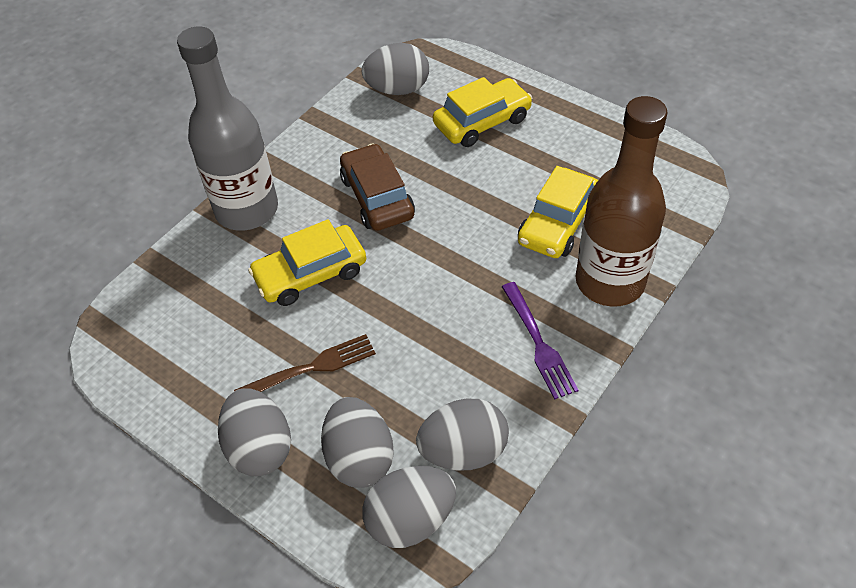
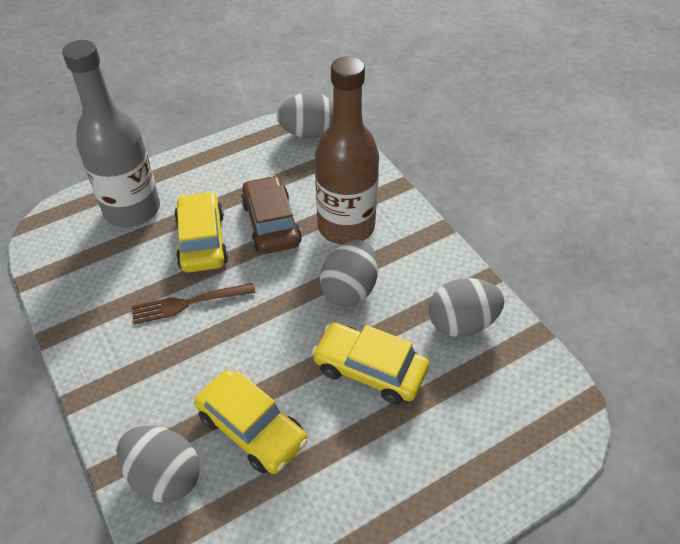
grey egg: [218,388,291,476] [321,397,394,488] [362,43,429,95] [362,466,456,548] [416,399,509,471] = 5 -> [117,426,200,503] [276,92,333,138] [320,240,378,307] [428,278,505,337] = 4
purple fork: [502,282,579,400] = 1 -> none = 0

